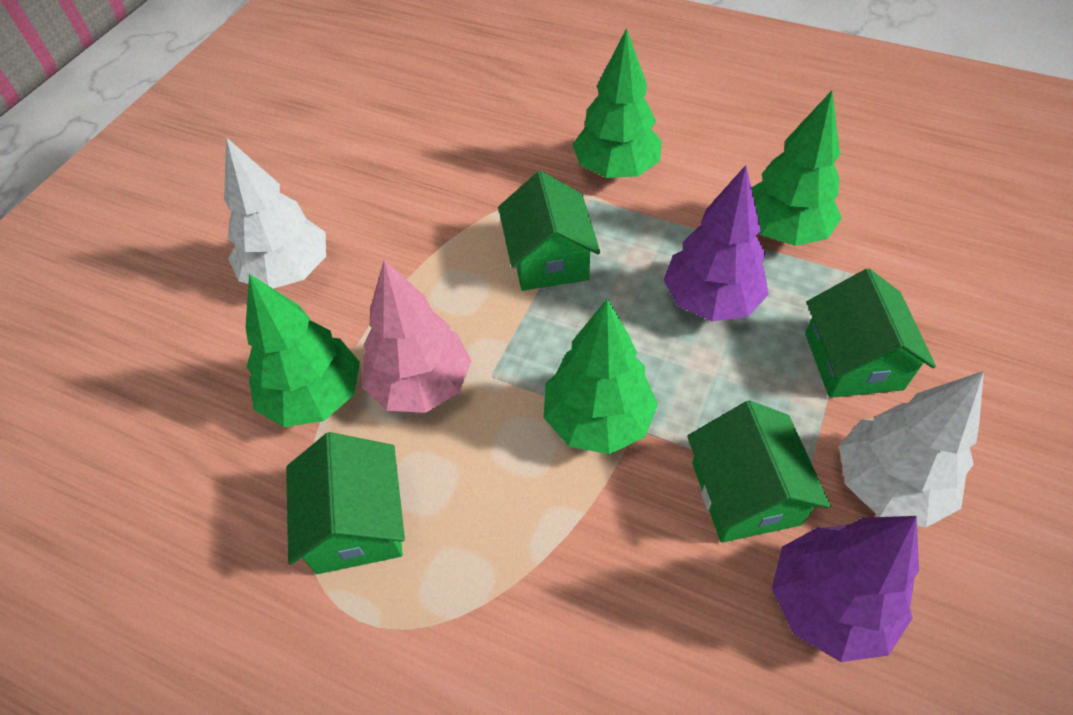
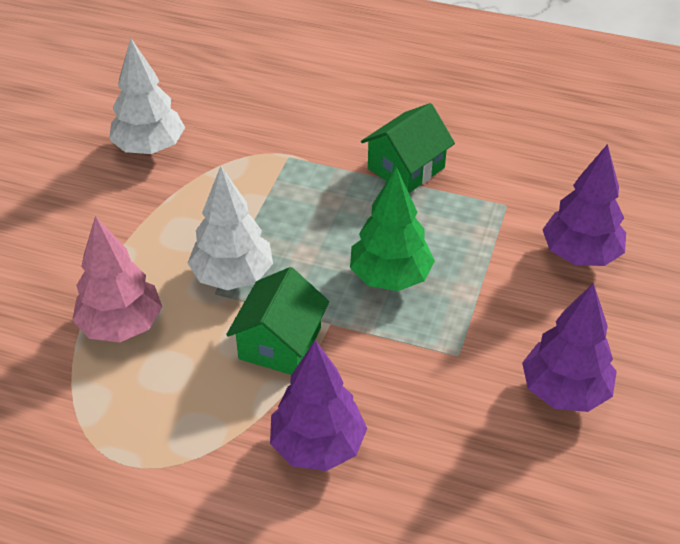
green house: [286,432,405,574] [498,171,600,291] [687,401,831,543] [805,269,936,398] = 4 -> [226,267,329,375] [361,103,455,193] = 2
green tree: [246,274,360,427] [544,299,658,454] [572,28,662,178] [751,91,842,246] = 4 -> [350,167,435,291] = 1
purple tree: [664,165,769,322] [772,516,919,662] = 2 -> [270,340,367,471] [522,283,617,412] [542,144,626,266] = 3

